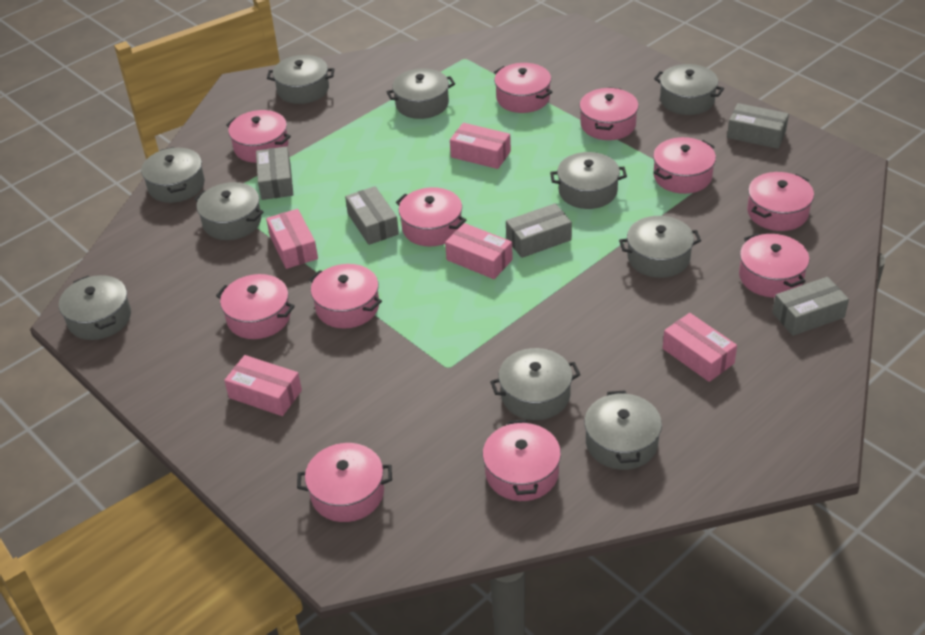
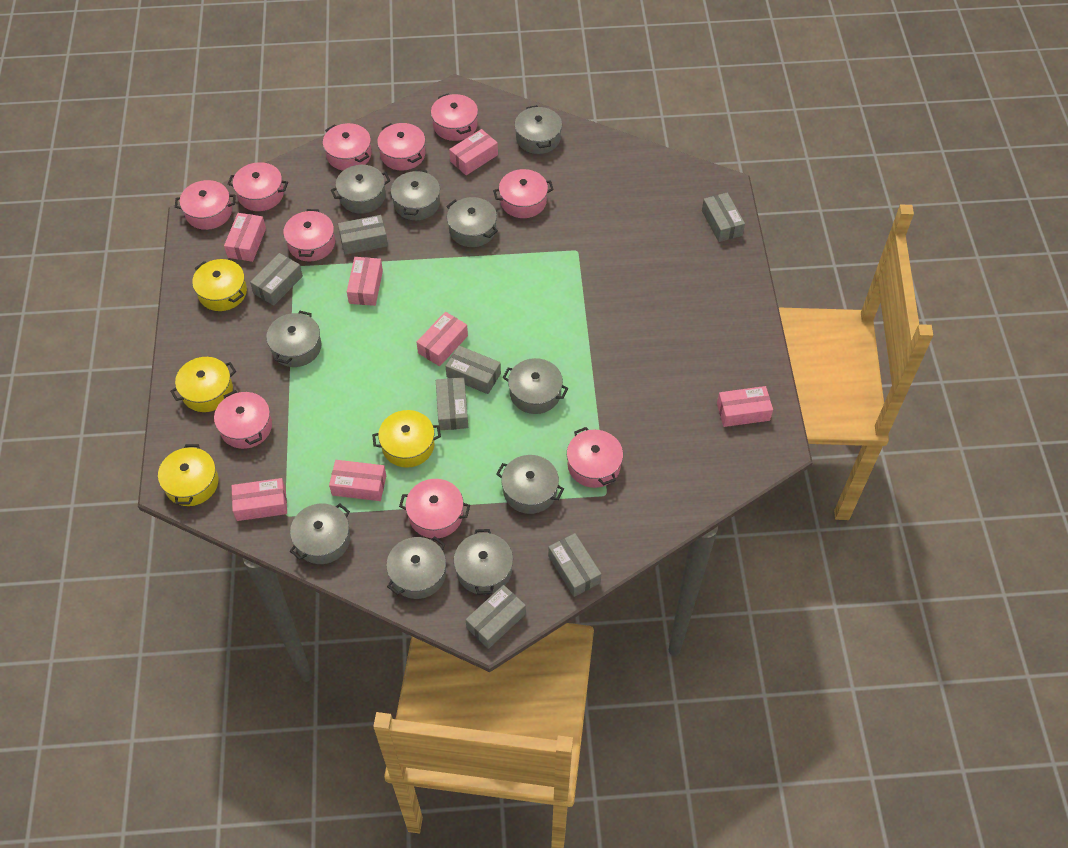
grey box: [256,146,293,200] [345,186,399,245] [506,203,572,258] [727,103,789,149] [772,277,849,336] = 5 -> [250,253,303,306] [338,215,388,255] [436,377,468,430] [446,346,501,394] [466,585,526,649] [548,533,601,597] [702,192,745,242] = 7
pink box: [224,355,302,416] [266,209,318,269] [445,223,513,279] [450,123,511,169] [663,313,737,382] = 5 -> [224,213,266,262] [232,478,287,521] [329,460,386,501] [347,257,383,306] [417,312,468,366] [449,129,498,175] [717,386,773,427] = 7
pink pot: [216,274,295,339] [226,110,291,163] [297,443,392,522] [309,264,382,328] [396,187,466,247] [483,420,561,501] [494,63,552,113] [579,87,639,140] [653,137,716,194] [739,233,809,298] [747,172,814,231] = 11 -> [175,180,236,230] [214,390,272,449] [228,162,288,211] [283,209,335,262] [323,123,372,170] [377,123,426,171] [399,479,470,538] [431,93,478,141] [493,169,554,218] [567,427,623,488] = 10
yellow pot: none = 0 -> [158,444,218,506] [171,357,236,412] [192,259,247,311] [372,410,441,468] = 4

